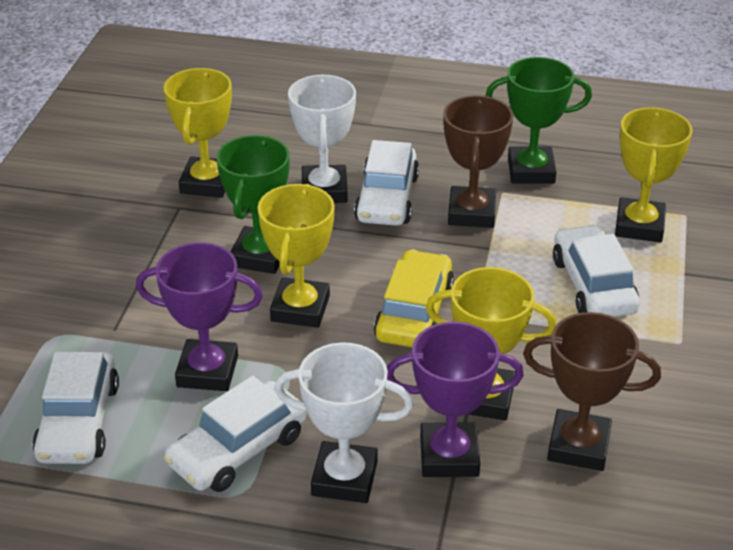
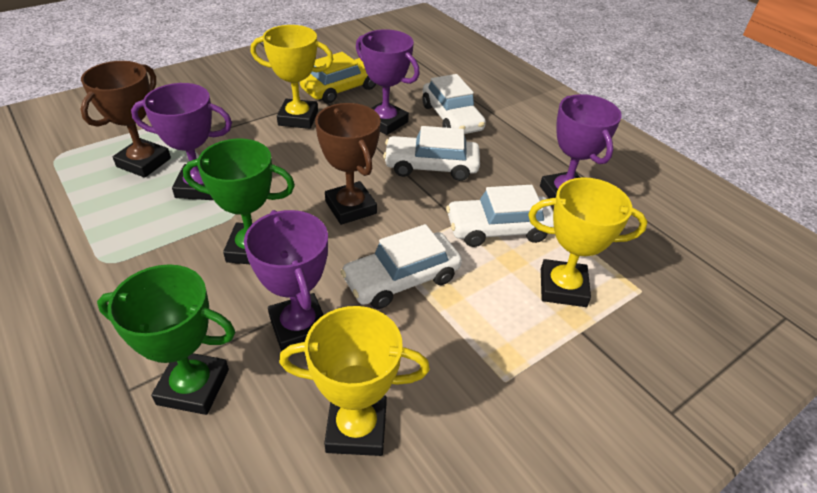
purple trophy: [136,242,263,391] [387,322,524,477] = 2 -> [131,83,232,200] [244,210,328,351] [356,29,420,135] [540,94,622,199] = 4
white trophy: [274,342,414,503] [288,75,356,203] = 2 -> none = 0
yellow trophy: [164,68,232,198] [258,184,334,328] [426,267,557,421] [615,107,693,242] = 4 -> [251,25,333,129] [279,306,430,456] [528,177,647,307] = 3

